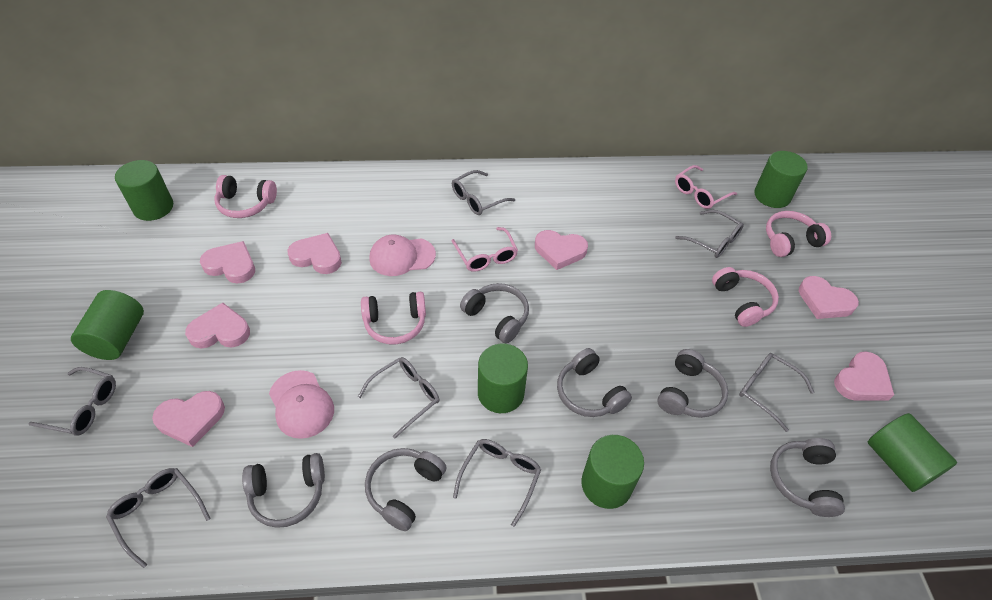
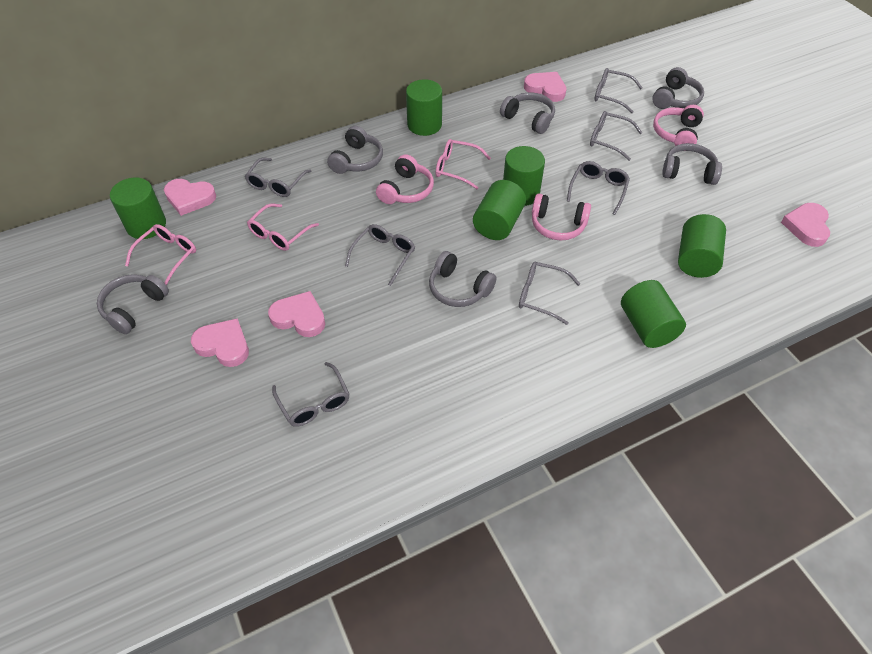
pink cap: [269,370,334,439] [369,234,436,276] = 2 -> none = 0
pink glasses: [452,227,518,272] [675,165,737,209] = 2 -> [125,224,196,285] [247,204,319,251] [436,139,491,189] = 3
pink headphones: [215,175,277,218] [361,292,426,344] [712,267,779,327] [766,211,831,257] = 4 -> [376,154,434,204] [532,194,591,240] [653,105,704,146] = 3
pink heart: [152,391,225,447] [185,303,250,348] [200,241,255,283] [287,233,342,274] [535,230,588,270] [799,276,859,319] [834,351,894,401] = 7 -> [164,179,216,216] [191,318,249,367] [268,291,325,337] [524,72,566,102] [781,203,830,247] = 5

